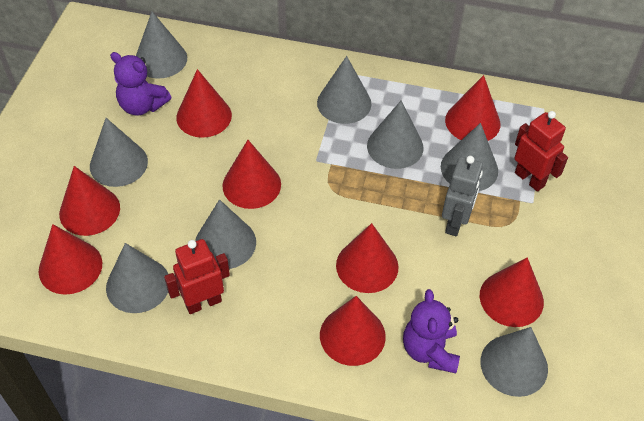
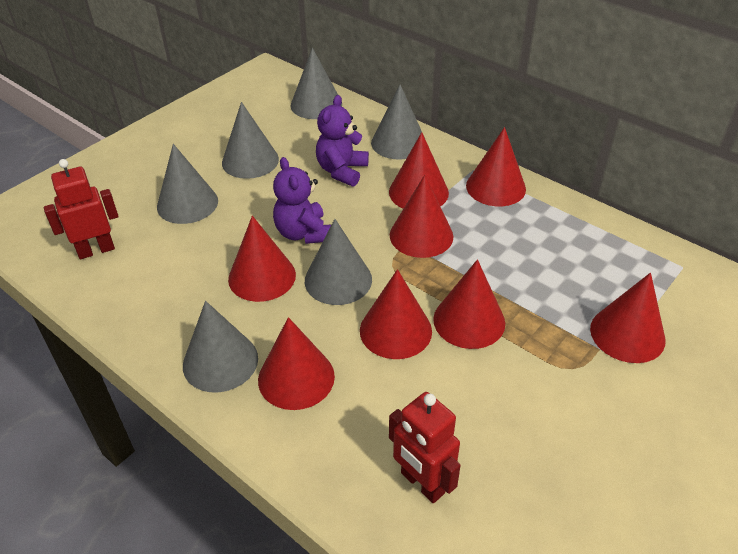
grey cone: [90,118,148,187] [106,243,168,313] [136,12,187,78] [195,199,256,269] [317,56,371,124] [367,100,423,169] [441,123,498,191] [481,327,548,397] = 8 -> [157,144,218,224] [183,301,258,392] [222,102,279,179] [291,48,342,119] [305,219,372,305] [371,85,425,160] = 6
grey robot: [442,156,483,236] = 1 -> none = 0

